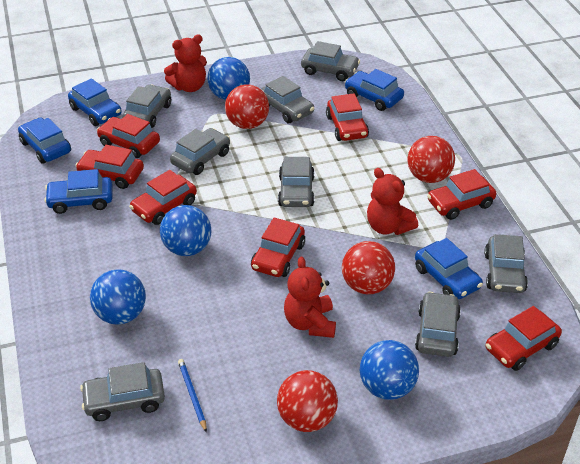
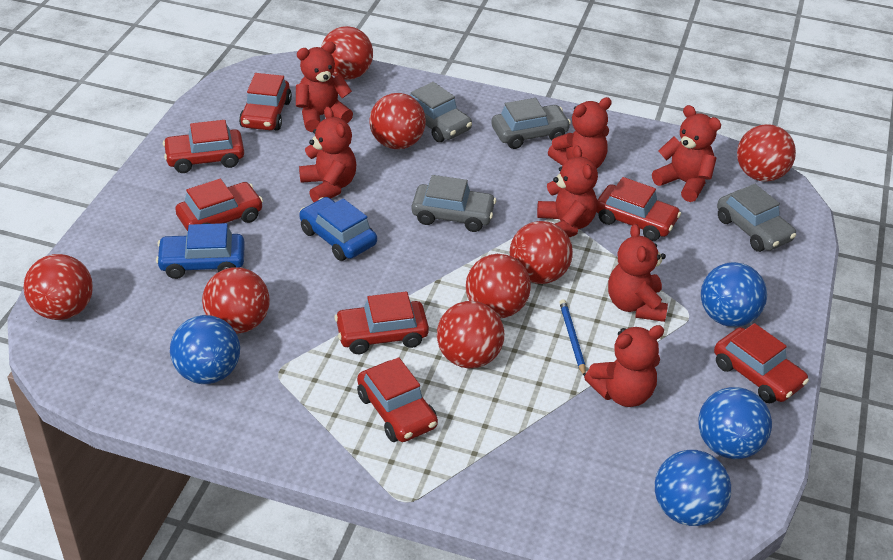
blue car: [18,117,71,163] [44,169,112,214] [68,78,121,126] [345,69,404,111] [415,238,483,299] = 5 -> [156,223,245,279] [299,197,377,261] = 2
grey car: [80,362,165,421] [122,85,171,128] [170,128,230,175] [261,76,314,123] [278,157,315,207] [301,41,360,81] [415,292,461,357] [484,234,528,293] = 8 -> [409,82,472,142] [412,175,496,232] [491,98,571,149] [717,184,796,252] = 4
red ball: [225,84,269,129] [277,370,338,432] [342,241,395,294] [408,136,455,183] = 4 -> [24,254,93,320] [202,267,270,334] [321,26,373,80] [369,93,426,149] [437,301,504,369] [466,254,531,318] [510,221,573,284] [737,124,796,182] = 8
red teddy bear: [164,34,207,92] [284,256,336,338] [367,168,418,235] = 3 -> [296,42,353,132] [299,107,356,202] [537,145,598,237] [548,97,612,168] [584,325,664,407] [608,224,668,322] [652,105,721,202] = 7

